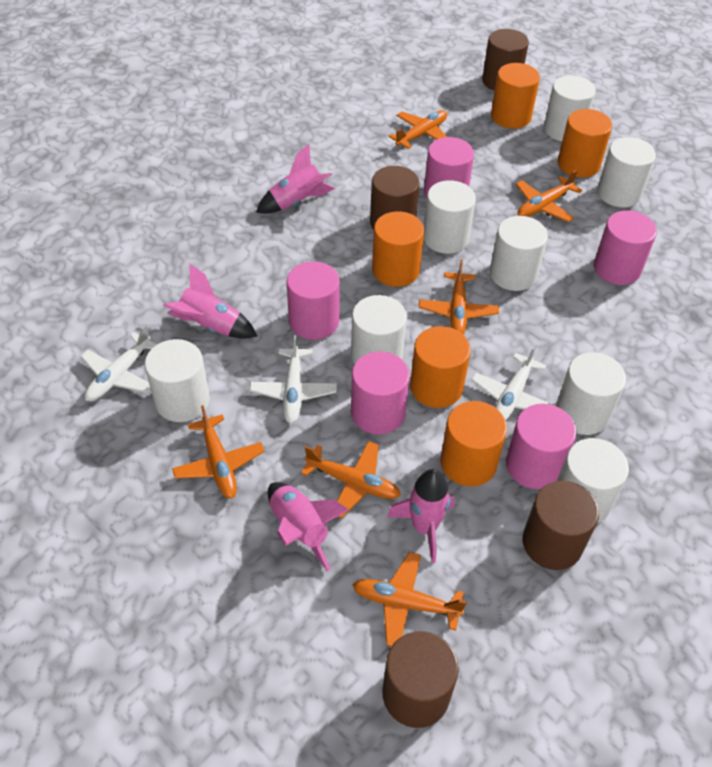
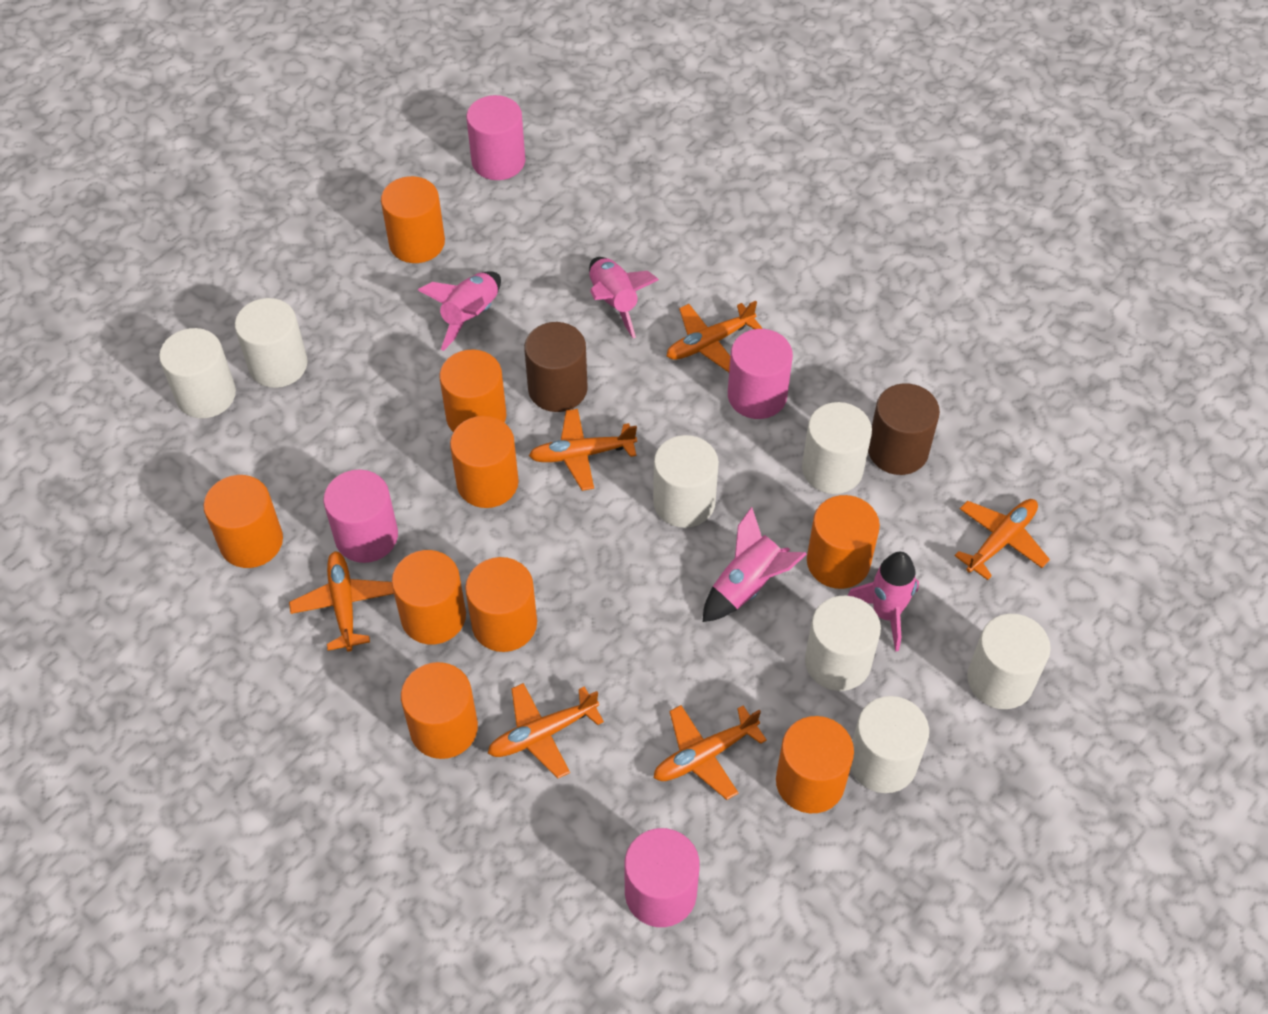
brown cylinder: [370,166,420,230] [382,631,459,728] [482,29,529,91] [523,481,599,570] = 4 -> [524,322,588,412] [868,383,940,475] = 2
orange cylinder: [372,212,424,287] [410,326,471,408] [441,401,507,487] [491,63,540,129] [558,109,612,177] = 5 -> [204,475,283,568] [381,176,445,263] [392,550,466,644] [401,662,478,759] [439,349,506,432] [450,416,519,508] [465,557,537,652] [776,716,854,813] [807,495,880,589] = 9
pink cylinder: [287,261,340,340] [351,351,410,435] [424,137,474,199] [506,404,577,489] [594,210,657,285] = 5 -> [323,470,398,563] [466,95,525,180] [624,828,699,927] [728,329,793,419] = 4
white cylinder: [145,339,210,422] [351,295,407,364] [423,180,476,254] [490,216,548,291] [544,75,596,141] [556,352,626,435] [557,438,629,523] [597,137,656,207] = 8 -> [159,328,236,418] [235,298,308,388] [653,435,719,528] [802,402,872,494] [805,596,881,691] [851,696,929,793] [967,614,1051,709] = 7
white plane: [81,325,157,401] [250,335,337,424] [471,345,556,420] = 3 -> none = 0

